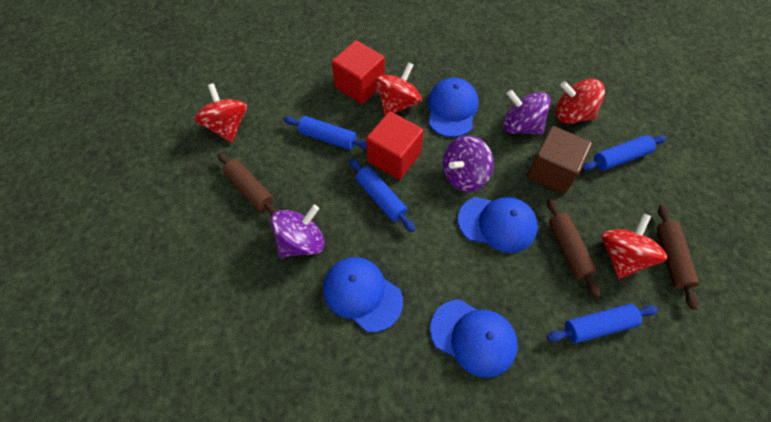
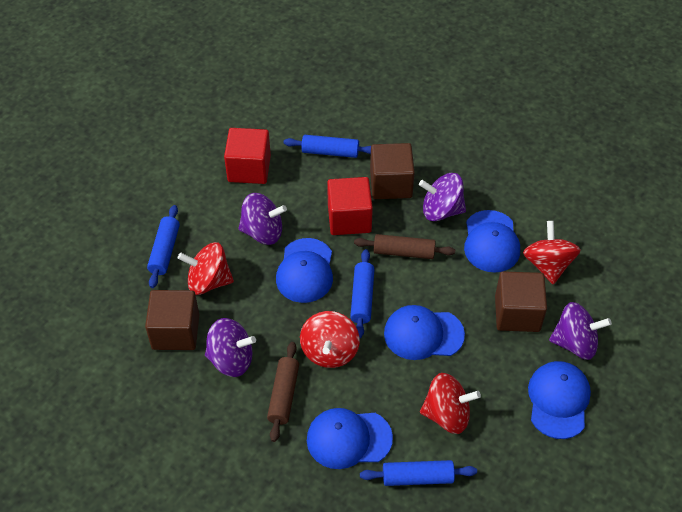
blue cap: [323,257,403,332] [428,78,478,137] [430,299,518,378] [458,197,538,253] = 4 -> [276,238,333,303] [307,408,393,469] [384,305,465,360] [464,210,520,273] [528,361,591,439] = 5
brown cube: [527,126,592,194] = 1 -> [145,290,199,350] [370,143,415,199] [495,271,547,332] = 3
brown rolling pin: [218,153,279,217] [547,198,600,298] [656,205,699,309] = 3 -> [267,342,299,442] [354,234,455,259] = 2
purple spinning top: [270,205,325,258] [443,135,494,192] [503,89,551,135] = 3 -> [205,318,256,377] [238,193,287,245] [419,173,466,221] [549,302,612,360] = 4

